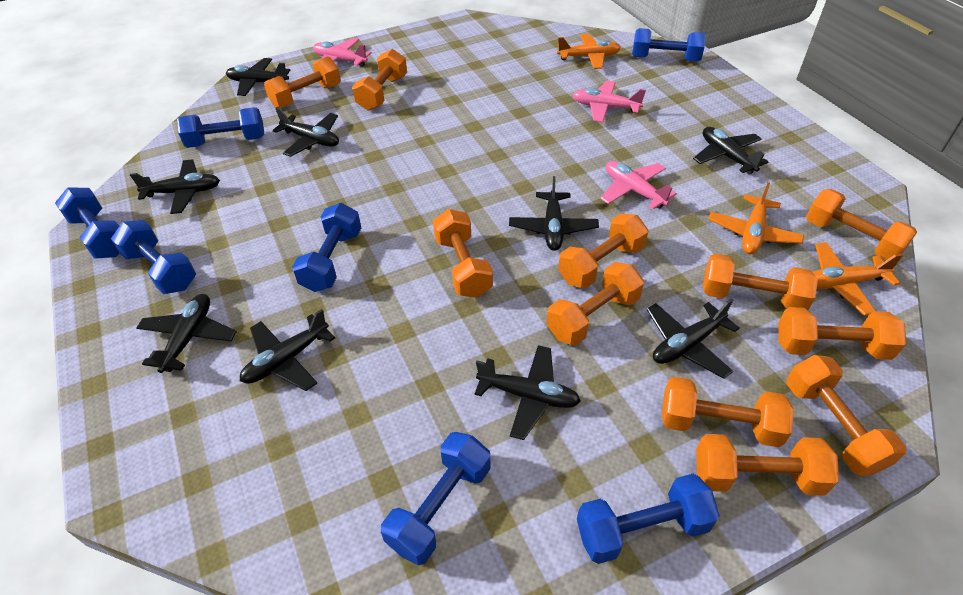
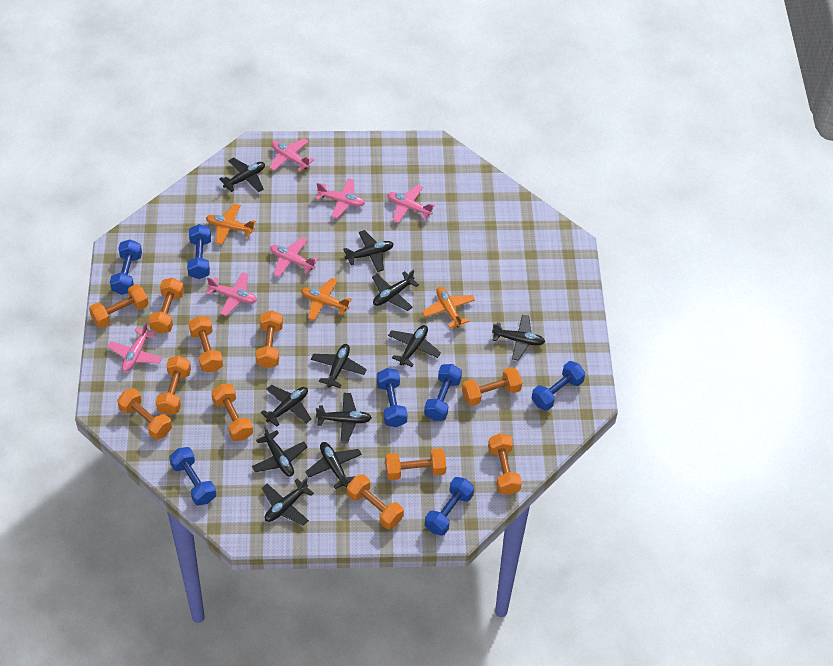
black plane: [130,159,220,214] [136,294,237,373] [226,58,290,96] [240,309,335,391] [273,108,339,157] [475,345,581,440] [509,176,599,251] [647,298,740,379] [693,127,768,174] = 9 -> [220,158,265,192] [252,426,307,477] [261,385,311,427] [262,477,314,525] [305,442,362,489] [311,344,367,388] [316,393,372,443] [343,230,394,272] [372,269,419,311] [388,325,441,367] [492,315,545,361] = 11
pink plane: [313,38,372,67] [573,81,646,123] [600,161,677,209] = 3 -> [108,322,162,372] [206,272,257,316] [269,138,314,172] [270,237,318,277] [316,178,365,219] [387,185,435,223] = 6

